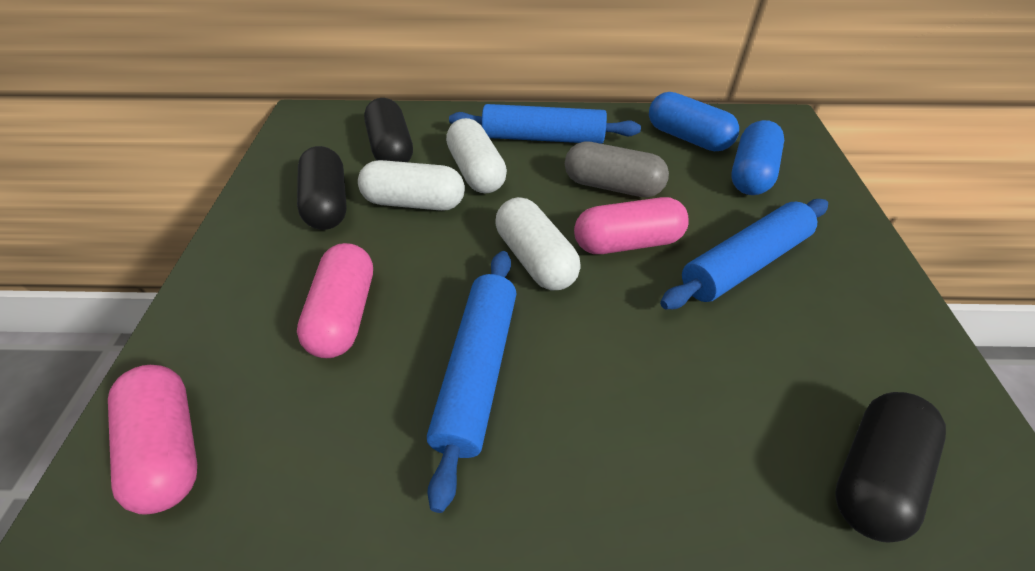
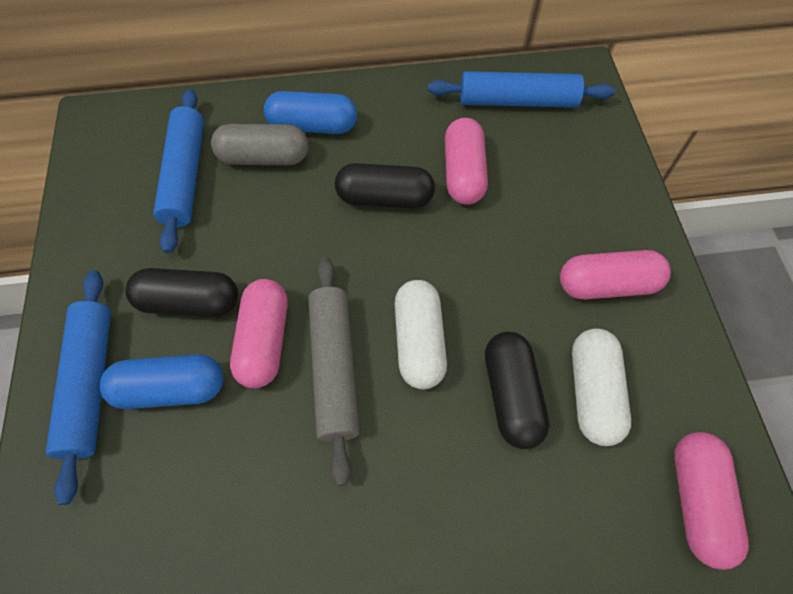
grey rolling pin: none = 0 -> [308,257,360,486] = 1
pink capsule: [108,365,197,515] [297,243,373,358] [574,197,689,254] = 3 -> [230,279,288,388] [445,118,488,205] [560,250,671,299] [674,432,749,570] = 4
white capsule: [358,160,465,211] [446,118,507,194] [496,197,581,290] = 3 -> [395,280,447,389] [572,328,631,446] = 2

